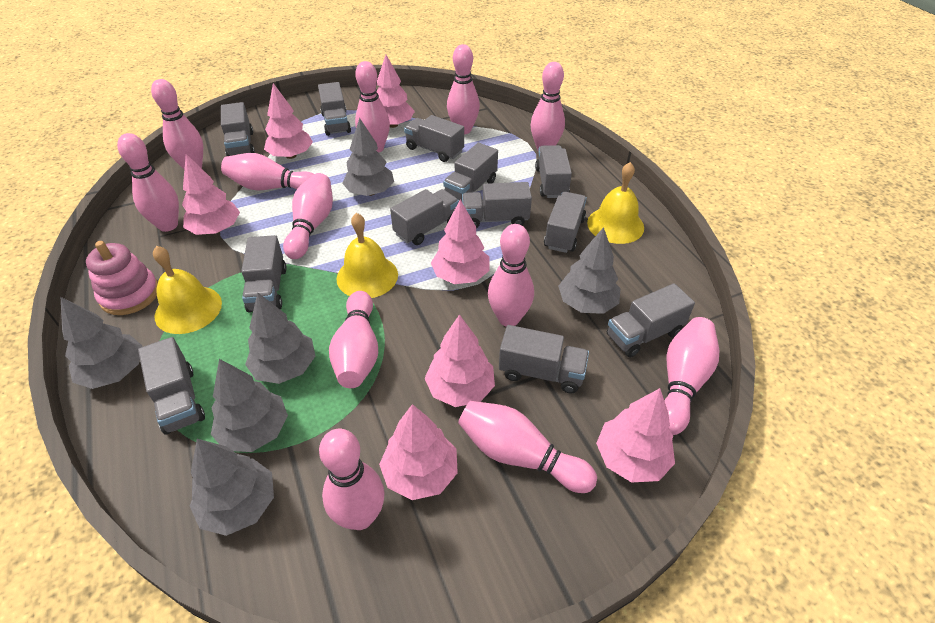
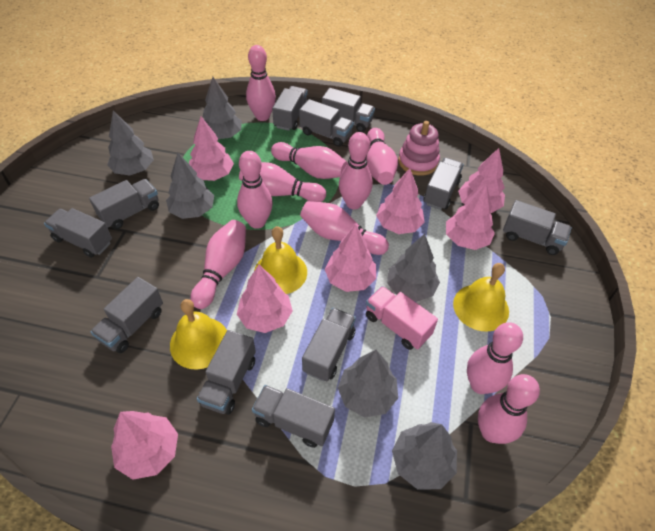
grey truck: [138,337,205,435] [221,102,255,156] [241,235,287,312] [318,82,351,136] [390,189,459,245] [404,115,464,162] [443,143,498,201] [462,182,532,228] [499,325,589,394] [535,145,572,198] [544,192,587,253] [607,283,695,357] = 12 -> [44,208,112,258] [89,179,159,229] [90,277,163,353] [197,330,256,415] [252,385,335,448] [272,86,308,131] [299,99,354,147] [302,308,356,382] [322,88,375,132] [423,158,464,210] [503,200,572,255] = 11
pink bowling pin: [117,133,179,232] [151,79,203,169] [221,153,314,190] [283,173,333,259] [319,429,385,530] [329,291,378,388] [355,61,390,153] [447,44,480,134] [458,401,597,493] [488,224,534,326] [531,62,565,150] [664,317,719,435] = 12 -> [190,220,246,309] [237,151,273,229] [239,162,326,202] [246,45,276,121] [271,142,348,179] [300,201,389,255] [339,132,373,209] [366,128,398,185] [467,322,523,394] [478,374,540,444] = 10
pink truck: none = 0 -> [366,286,438,350] = 1

